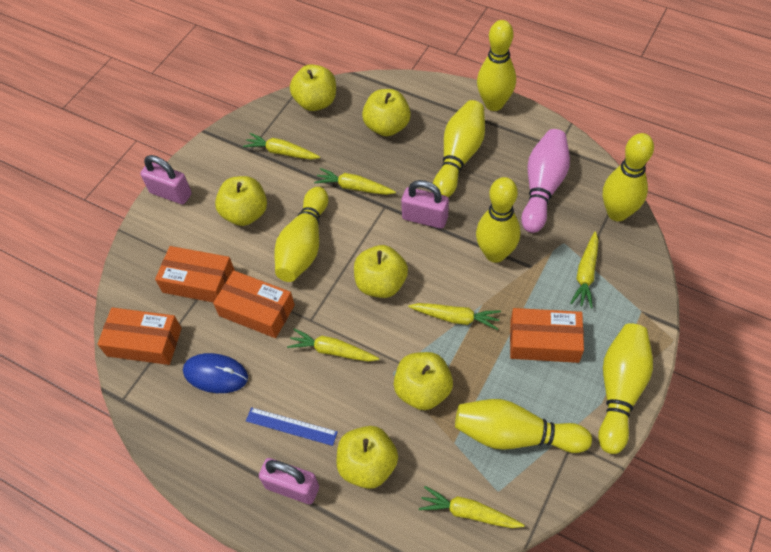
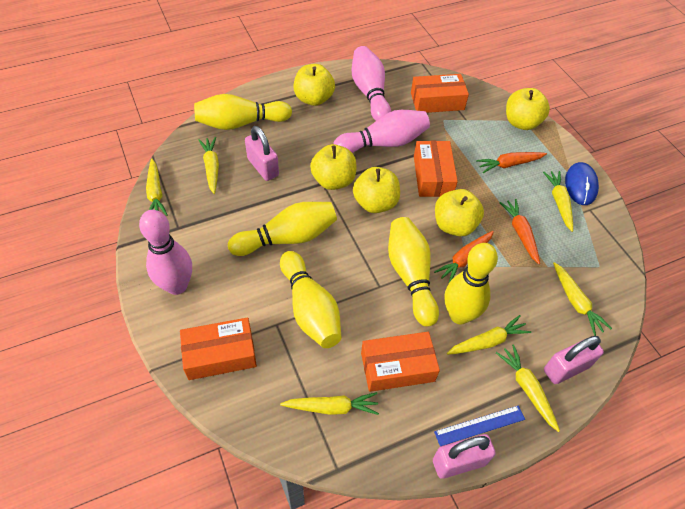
orange carrot: none = 0 -> [434,231,494,284] [476,152,547,173] [499,199,540,264] = 3
pink bowling pin: [521,129,570,233] = 1 -> [139,210,192,295] [334,110,430,153] [352,46,391,121] = 3
yellow apple: [215,176,267,226] [290,64,336,111] [336,426,398,489] [354,245,408,298] [362,89,411,136] [394,352,453,410] = 6 -> [294,64,335,106] [310,144,356,190] [353,167,400,213] [435,189,484,236] [506,88,550,130] = 5
yellow bowling pin: [275,187,328,282] [433,100,485,197] [455,399,592,453] [476,177,520,263] [477,20,516,111] [598,323,653,454] [603,133,654,221] = 7 -> [194,94,292,130] [228,202,337,256] [280,251,342,348] [388,217,439,327] [445,243,498,324] = 5
yellow carrot: [243,133,320,160] [287,328,380,362] [314,168,396,195] [408,303,501,330] [419,486,525,528] [570,231,599,308] = 6 -> [146,159,168,216] [199,137,219,194] [280,392,379,415] [447,315,531,355] [496,344,560,432] [543,171,573,232] [553,262,612,336] = 7

